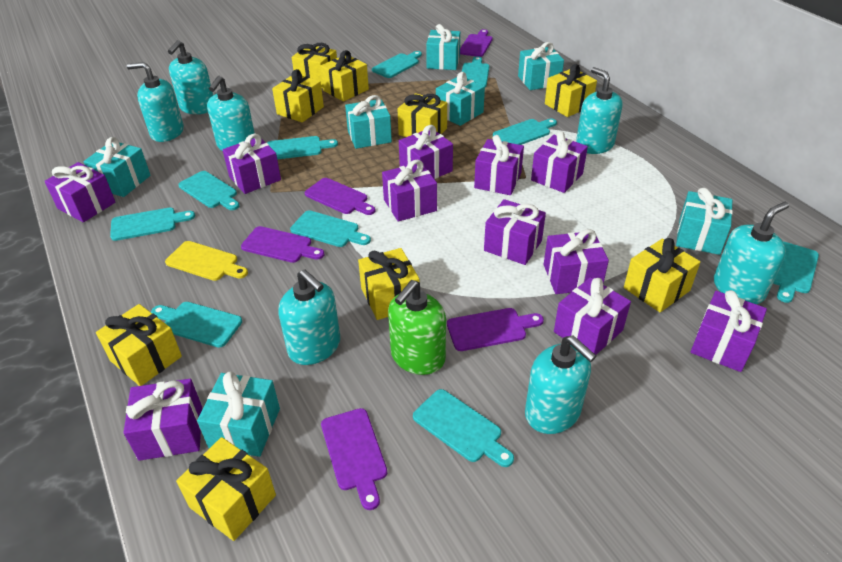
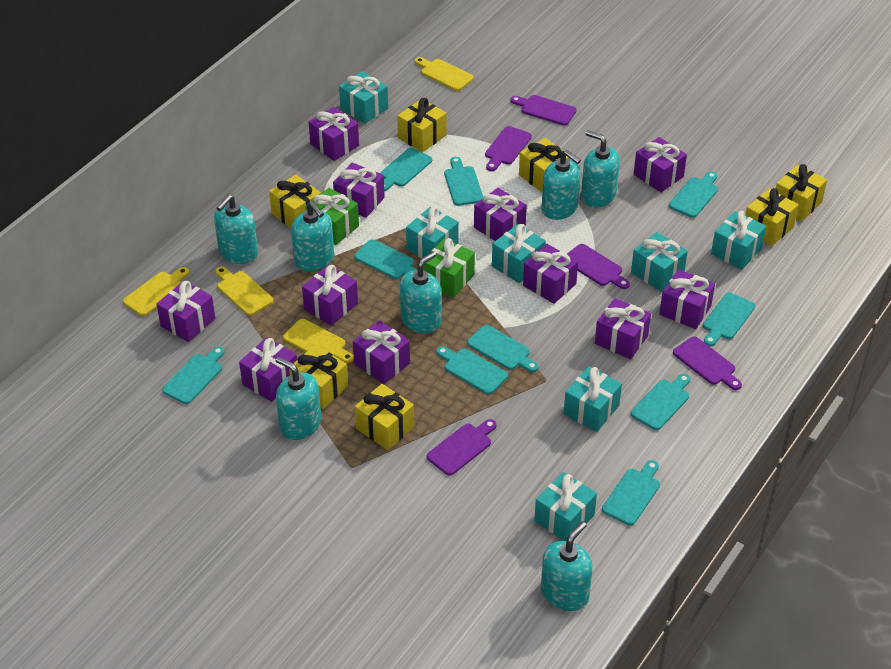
green gift: none = 0 -> [305,188,359,245] [423,238,475,298] = 2
green soap dispenser: [388,280,446,375] = 1 -> none = 0
yellow cutting board: [165,241,248,281] = 1 -> [123,267,189,316] [215,267,274,316] [283,319,354,363] [415,57,474,91] = 4
yellow gift: [96,304,182,386] [176,437,276,541] [272,69,324,122] [292,43,337,88] [320,50,369,101] [358,248,419,320] [397,93,447,137] [545,64,597,117] [624,238,700,312] = 9 -> [269,175,321,228] [289,345,348,409] [355,384,414,450] [397,98,447,152] [519,138,570,192] [745,188,798,246] [776,164,827,221] = 7

